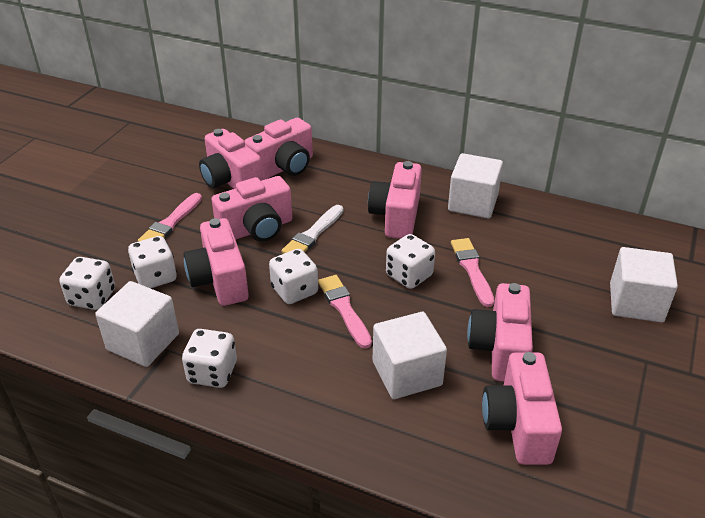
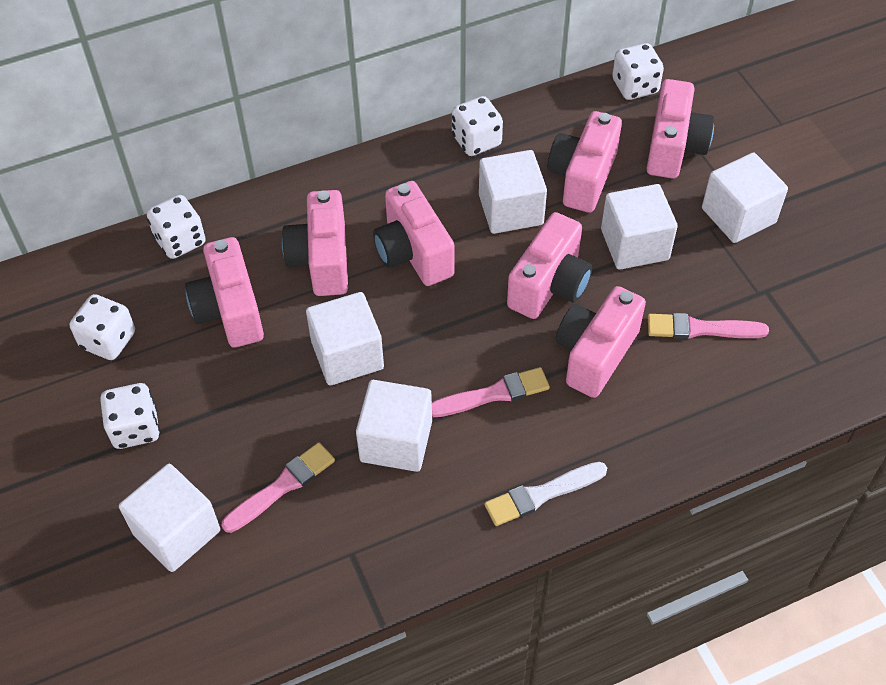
white cube: [95,281,179,367] [373,312,447,399] [448,153,503,218] [610,247,678,322] = 4 -> [119,464,220,572] [306,292,384,386] [356,380,432,472] [479,150,547,234] [601,184,678,270] [702,152,788,243] = 6

